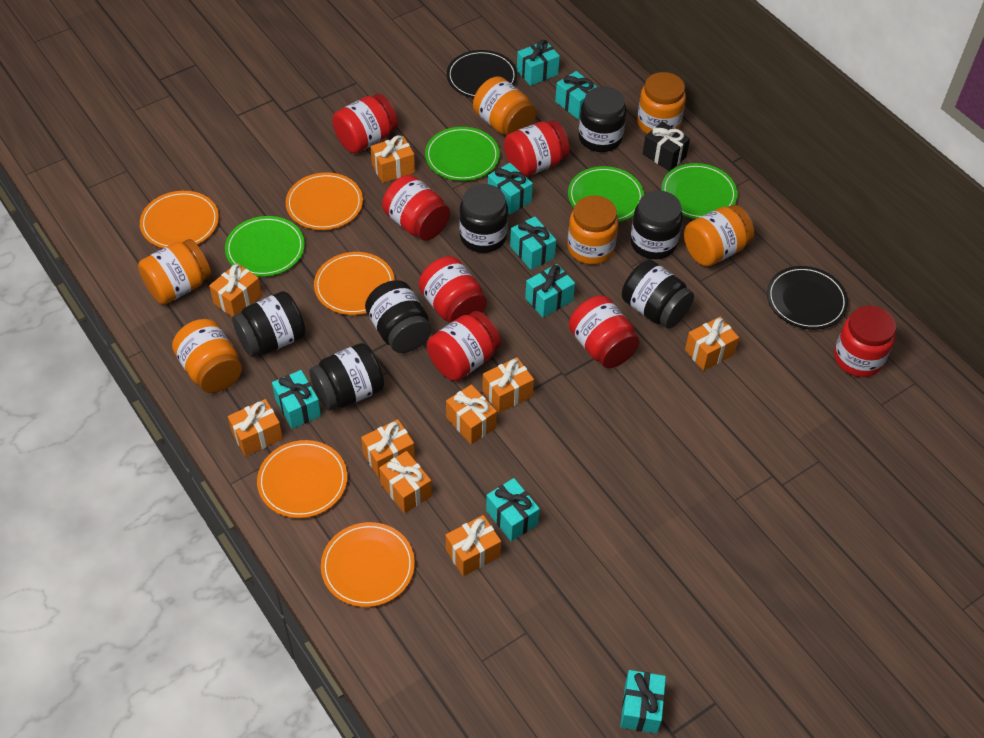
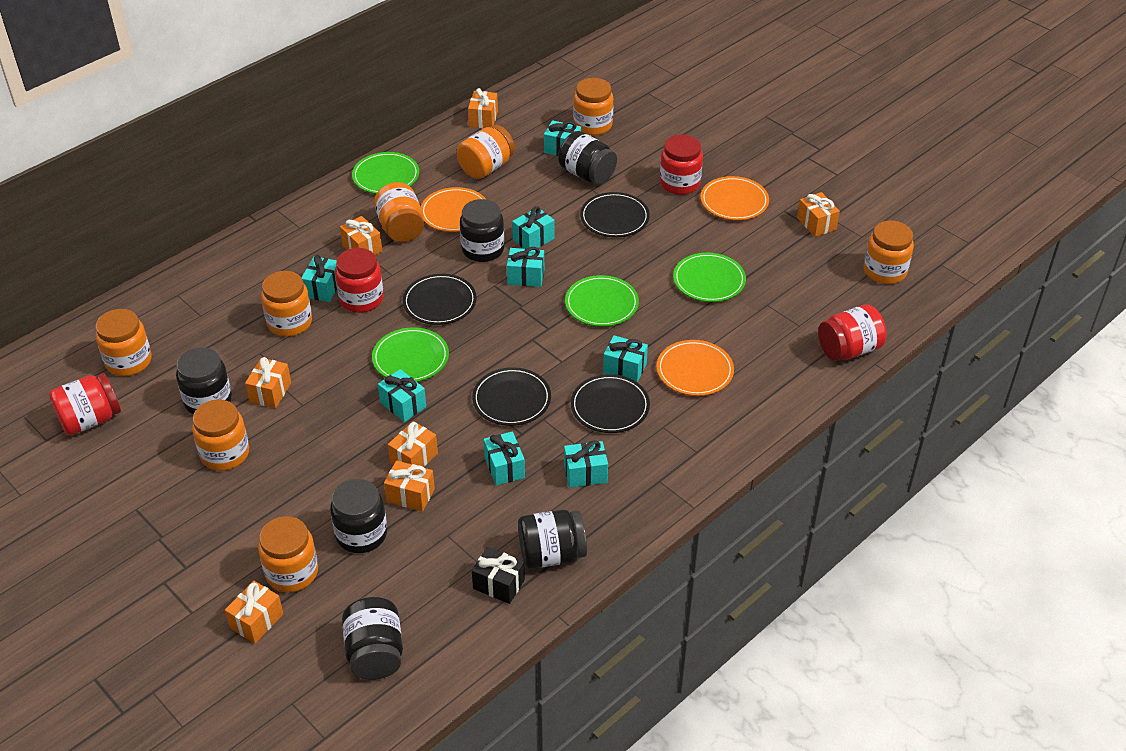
black jar: [232,291,306,357] [309,343,384,411] [365,280,432,353] [459,184,508,253] [578,86,626,152] [622,260,694,329] [630,191,683,259] = 7 -> [176,347,232,415] [330,479,387,553] [342,597,403,680] [460,199,505,262] [518,510,587,569] [558,131,617,184] = 6
black plate: [447,50,518,98] [767,266,848,330] = 2 -> [403,274,477,325] [472,367,551,426] [571,374,650,433] [580,192,650,237] = 4
orange gift: [209,263,262,317] [228,399,283,457] [361,419,415,477] [370,135,415,183] [379,451,432,513] [446,385,497,444] [446,515,501,576] [482,357,534,413] [685,316,739,371] = 9 -> [225,581,283,644] [245,357,291,408] [340,216,382,255] [384,460,435,512] [388,421,438,467] [468,88,498,128] [797,192,840,237] = 7
orange jar: [138,239,211,305] [172,319,242,393] [473,76,536,135] [567,195,619,264] [637,72,686,134] [684,205,754,267] = 6 -> [95,309,152,376] [192,399,249,471] [258,516,318,592] [261,271,312,337] [374,182,424,242] [457,125,515,179] [573,78,613,136] [864,221,914,284] = 8
orange plate: [140,191,219,248] [257,440,347,518] [286,172,363,230] [314,252,395,315] [321,522,415,607] = 5 -> [421,187,486,232] [656,340,734,396] [700,176,769,220] = 3
red jar: [332,94,398,153] [382,175,450,241] [419,256,487,323] [427,311,501,381] [504,120,570,177] [569,295,640,368] [834,306,896,377] = 7 -> [49,373,121,436] [335,248,384,313] [660,135,703,195] [818,304,887,361] = 4

